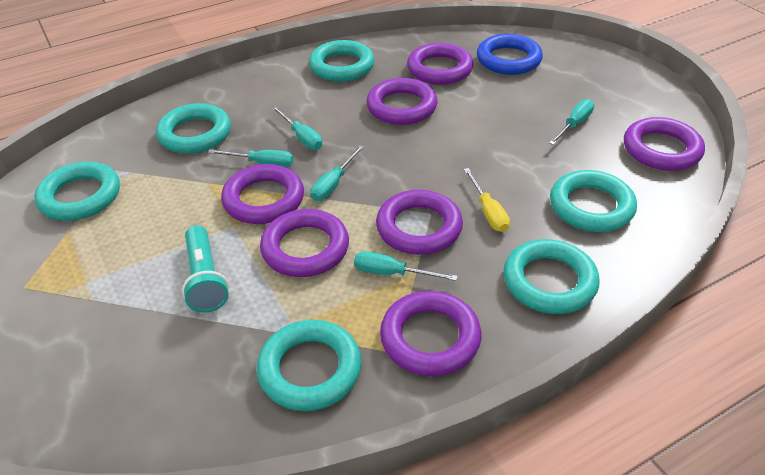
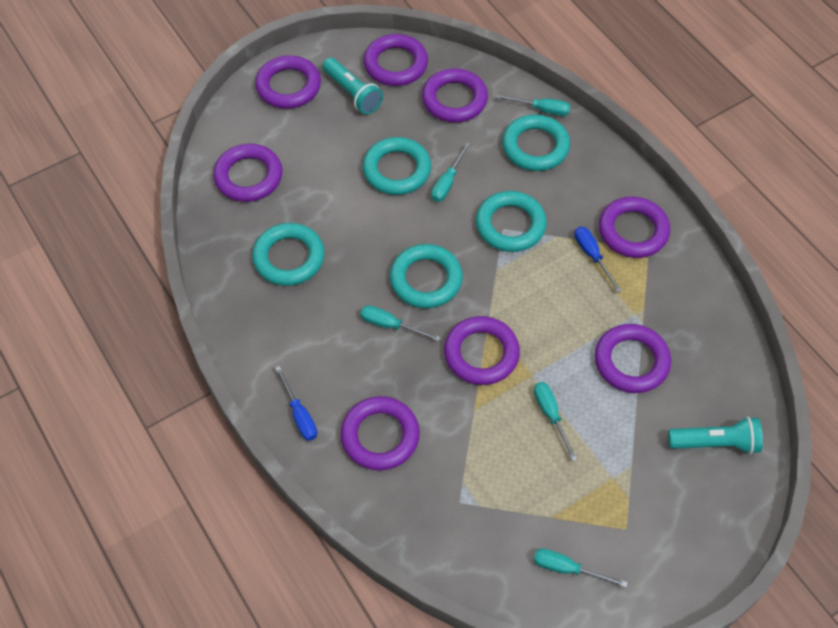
blue ring: [477,34,543,75] = 1 -> none = 0
blue screwdriver: none = 0 -> [275,366,317,441] [575,227,622,293] = 2
purple ring: [221,164,304,224] [260,209,349,277] [366,78,437,125] [376,190,463,255] [380,291,481,376] [407,43,473,85] [624,117,705,171] = 7 -> [213,144,282,202] [255,55,321,109] [340,396,420,471] [363,34,428,86] [422,68,488,123] [444,316,520,385] [595,324,671,393] [599,197,670,258] = 8
turquoise flashlight: [182,225,229,313] = 1 -> [322,58,383,114] [668,416,763,454] = 2
turquoise ring: [34,162,120,221] [156,103,231,154] [257,320,362,411] [309,40,374,82] [503,239,600,314] [550,170,637,232] = 6 -> [252,223,325,286] [363,137,431,195] [390,244,463,308] [476,191,547,252] [502,114,570,171] = 5
yellow screwdriver: [464,168,510,232] = 1 -> none = 0

